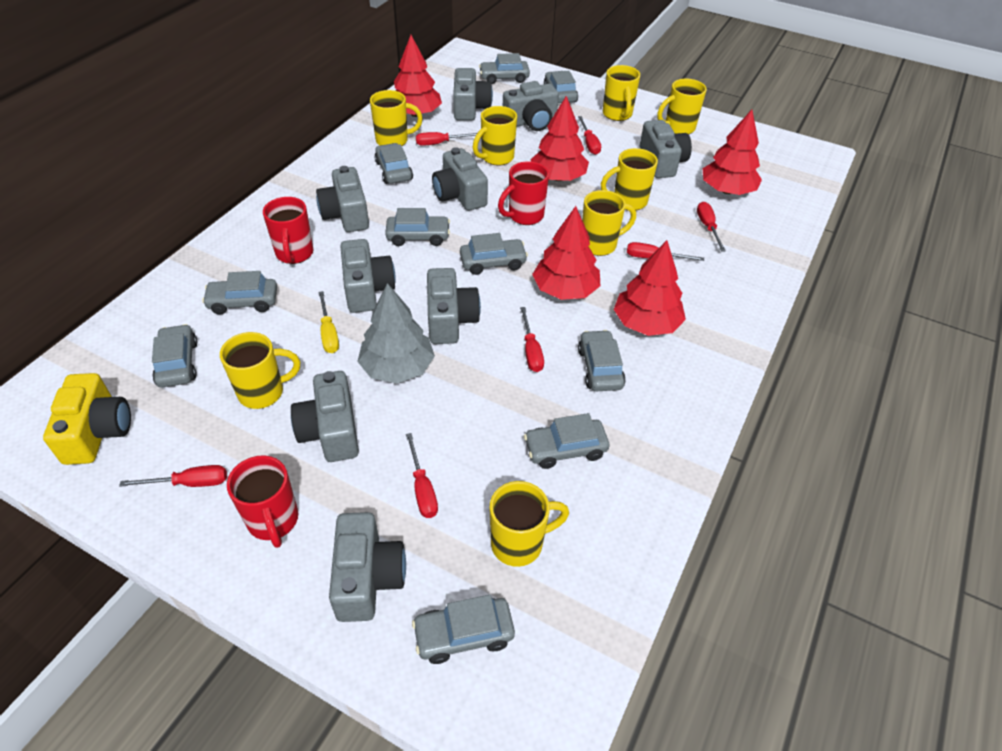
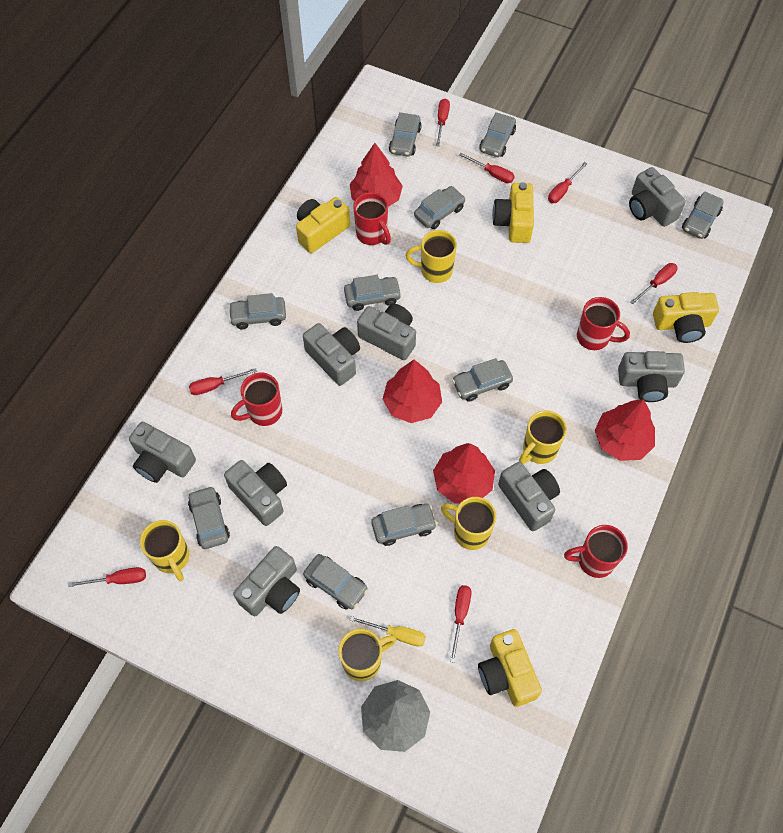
grey camera: [291,371,359,462] [316,166,369,232] [329,512,406,622] [340,239,396,313] [427,268,481,344] [432,147,488,211] [453,68,493,121] [503,81,559,131] [640,120,692,178] = 9 -> [129,422,196,483] [224,460,287,526] [233,546,300,616] [303,323,360,386] [357,304,416,360] [498,462,560,531] [618,351,685,402] [629,167,686,227] = 8
red mug: [227,455,298,548] [263,197,313,264] [498,161,549,225] = 3 -> [231,373,282,426] [353,192,391,245] [564,525,628,578] [577,297,630,350] = 4
red tree: [394,35,442,117] [531,96,589,181] [532,206,600,300] [614,240,686,336] [702,110,762,195] = 5 -> [350,143,403,207] [383,359,442,423] [433,443,495,504] [595,399,655,461] = 4
yellow camera: [43,373,131,465] = 1 -> [296,197,350,253] [478,629,542,707] [492,182,534,243] [653,292,719,343] = 4
yellow mug: [220,332,300,409] [370,90,423,146] [473,106,517,165] [490,481,569,567] [582,190,636,256] [601,148,658,211] [603,65,640,121] [657,79,707,134] = 8 -> [140,520,190,581] [338,629,397,681] [406,230,457,283] [441,497,496,550] [519,411,567,464] = 5

